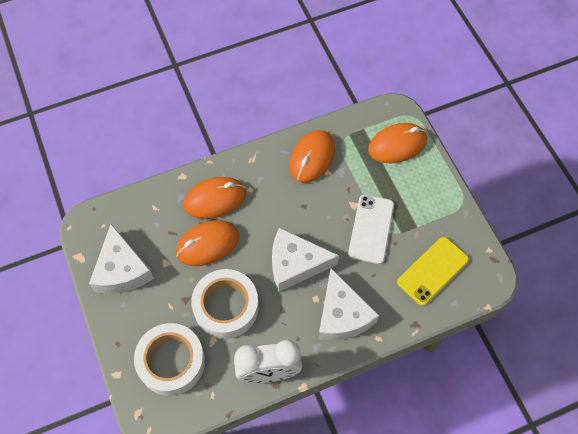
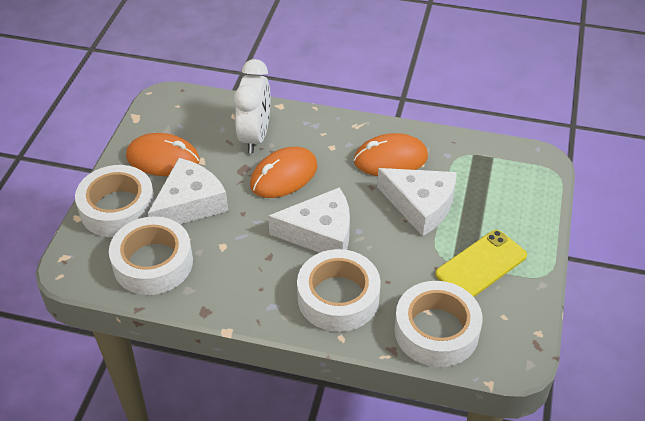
orange mouse: [176,220,239,266] [184,177,246,219] [289,130,335,183] [368,123,427,163] = 4 -> [126,133,200,176] [250,147,318,198] [354,133,428,176] = 3
white phone: [348,195,394,264] = 1 -> none = 0
white tape: [134,323,205,396] [191,269,259,339] = 2 -> [75,165,155,237] [109,216,193,295] [297,249,381,332] [394,281,483,367] = 4

